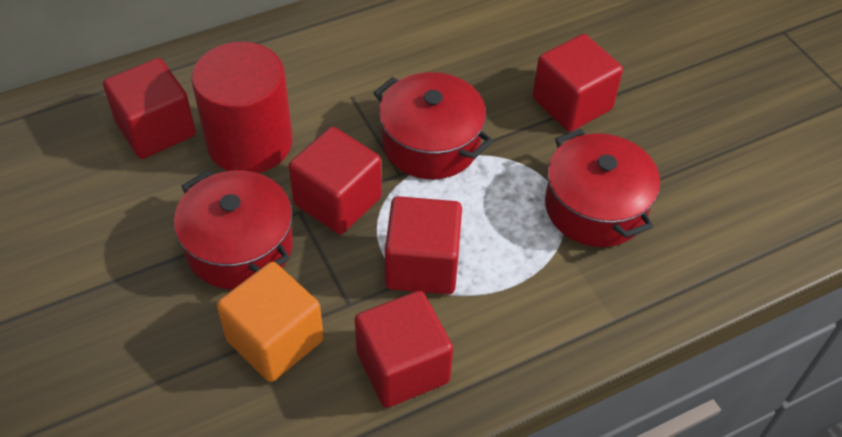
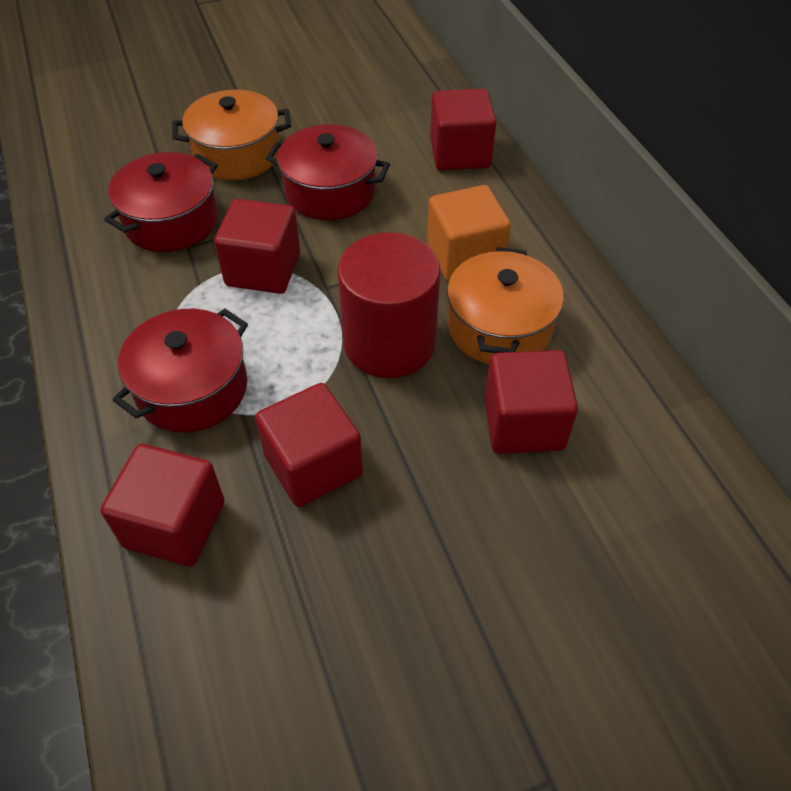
orange pot: none = 0 -> [172,90,291,180] [447,247,564,364] = 2

